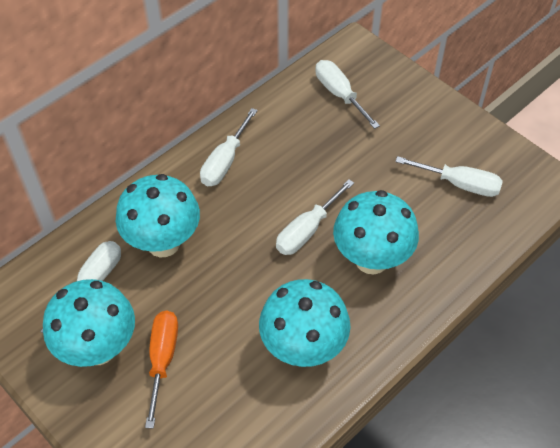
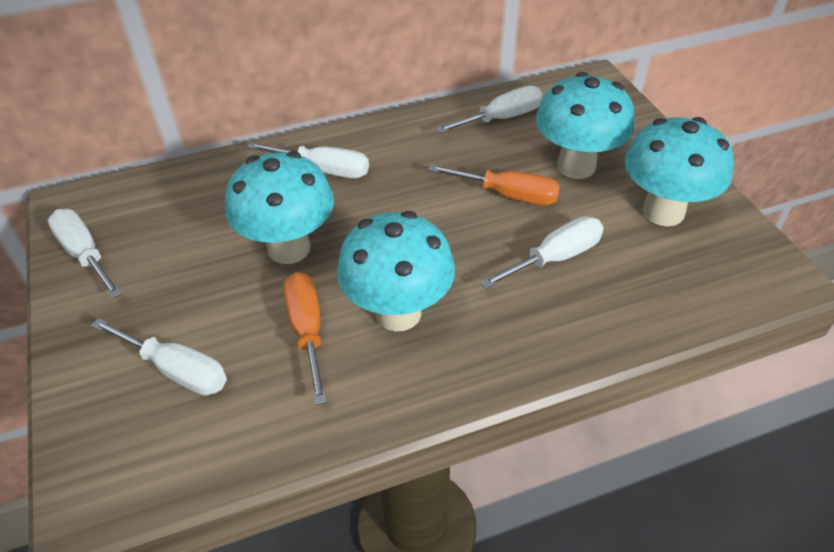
orange screwdriver: [145,310,178,429] = 1 -> [284,272,327,405] [428,165,560,205] = 2

